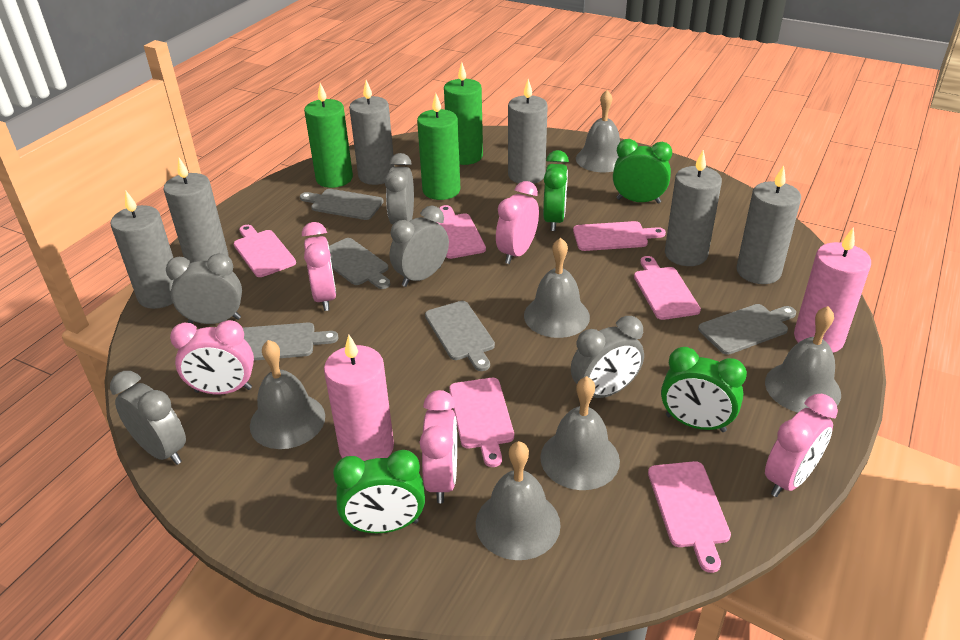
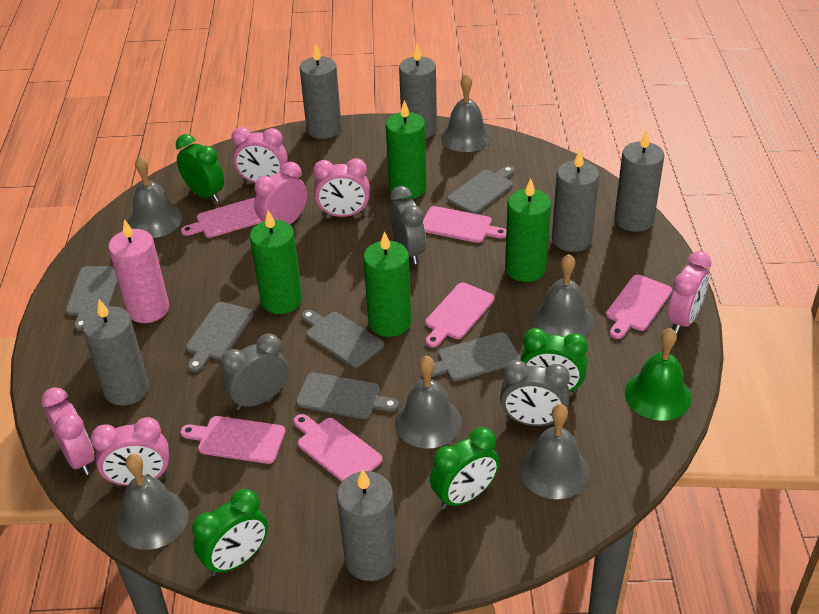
green bell: none = 0 -> [625,328,692,421] = 1
green candle: [304,83,353,188] [417,93,460,200] [444,62,483,165] = 3 -> [250,210,303,314] [363,231,411,337] [386,100,427,199] [505,178,551,282] = 4
grey clock: [110,371,186,465] [166,253,242,324] [385,153,414,224] [390,206,449,287] [571,316,644,398] = 5 -> [221,333,288,410] [390,186,426,264] [500,360,570,426] = 3
grey cutting board: [243,323,339,360] [300,189,384,220] [329,238,390,289] [425,301,495,371] [698,304,796,355] = 5 -> [66,266,118,331] [186,302,254,372] [296,372,399,419] [301,310,384,368] [431,332,520,382] [447,166,515,214] = 6
pink candle: [324,335,394,461] [794,228,871,353] = 2 -> [109,219,169,323] = 1
pink clock: [170,320,254,395] [302,222,336,311] [420,390,457,503] [496,181,539,264] [765,394,838,497] = 5 -> [41,387,95,475] [91,417,169,486] [231,127,288,183] [254,162,307,224] [313,158,370,217] [668,251,711,334] = 6

